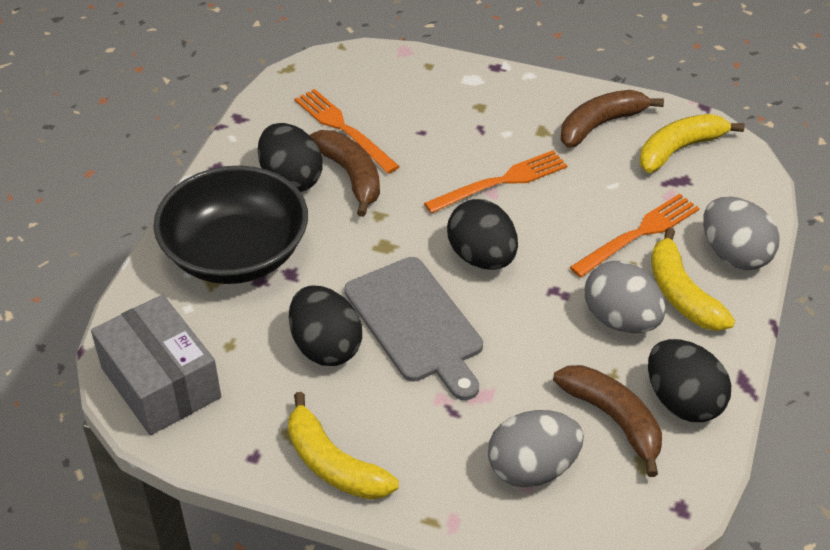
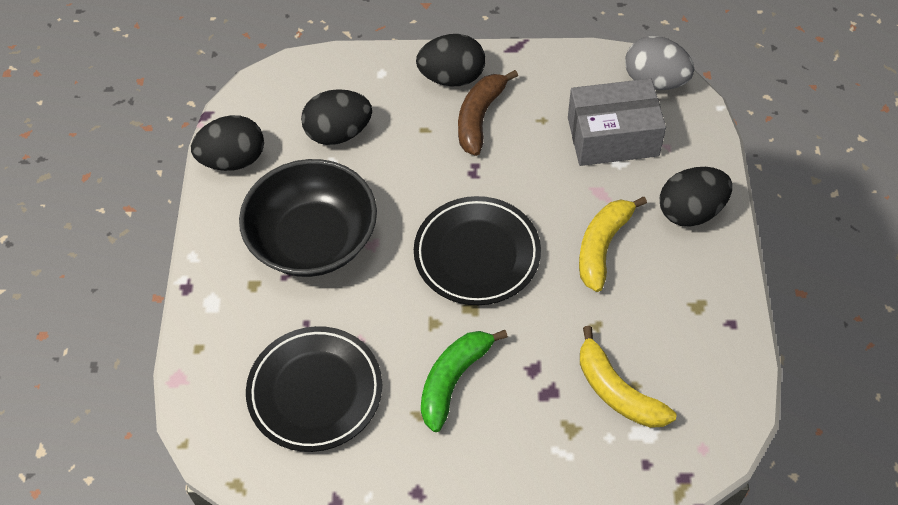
black plate: none = 0 -> [246,326,382,452] [414,196,541,305] = 2
brown banana: [310,130,380,217] [553,365,662,477] [561,90,664,148] = 3 -> [458,70,518,156] = 1
green banana: none = 0 -> [421,330,508,432] = 1
grey cutting board: [344,257,483,400] = 1 -> none = 0
grey egg: [488,410,584,487] [585,261,666,333] [703,197,780,270] = 3 -> [625,36,694,90] = 1
orange fork: [295,89,400,174] [424,150,568,213] [570,194,699,277] = 3 -> none = 0
yellow banana: [288,392,399,500] [640,114,745,173] [651,227,735,331] = 3 -> [579,197,647,292] [580,326,676,428] = 2

